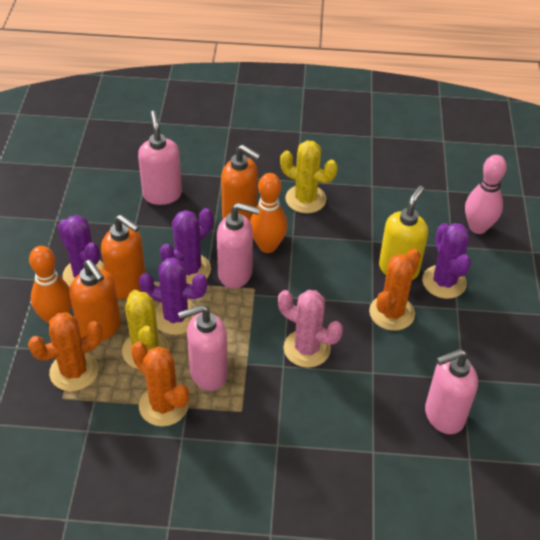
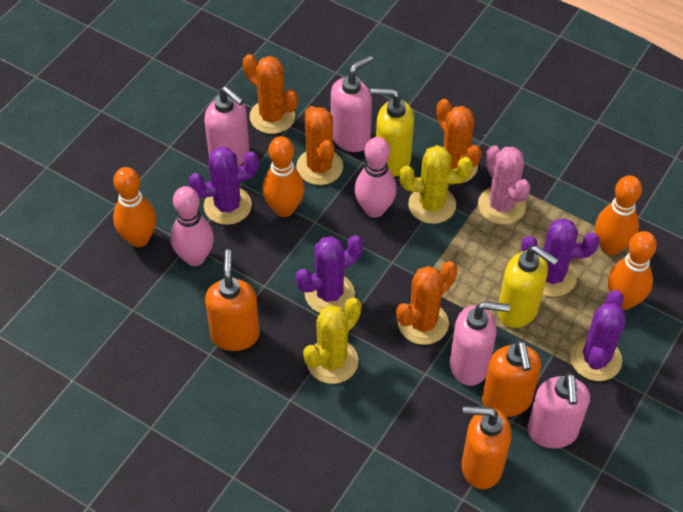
orange bowling pin: [29,246,72,324] [250,173,287,253] = 2 -> [113,167,157,247] [262,136,304,217] [595,175,642,255] [608,231,657,310] = 4
orange cactus: [28,312,103,391] [131,342,189,426] [369,249,421,331] = 3 -> [243,54,298,134] [296,106,343,185] [396,261,457,345] [436,99,482,184] = 4
pink bowling pin: [465,155,507,234] = 1 -> [170,186,214,266] [355,137,396,218] = 2
yellow soap dispenser: [379,186,428,280] = 1 -> [371,88,414,177] [498,246,558,328] = 2

